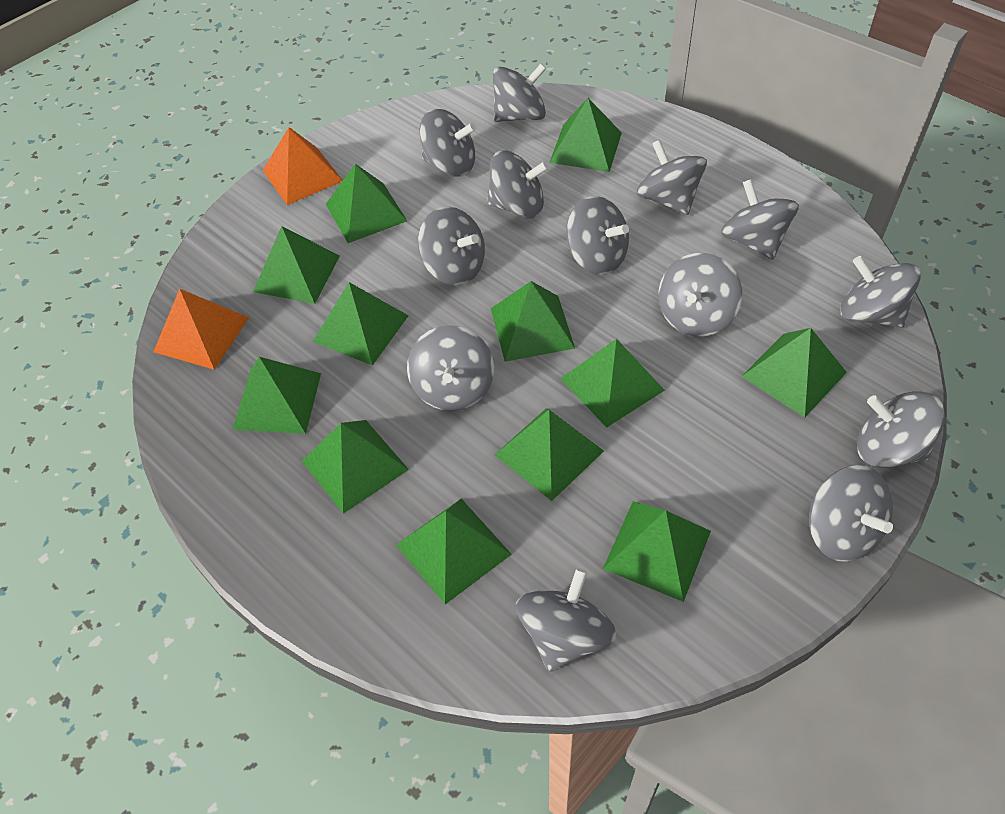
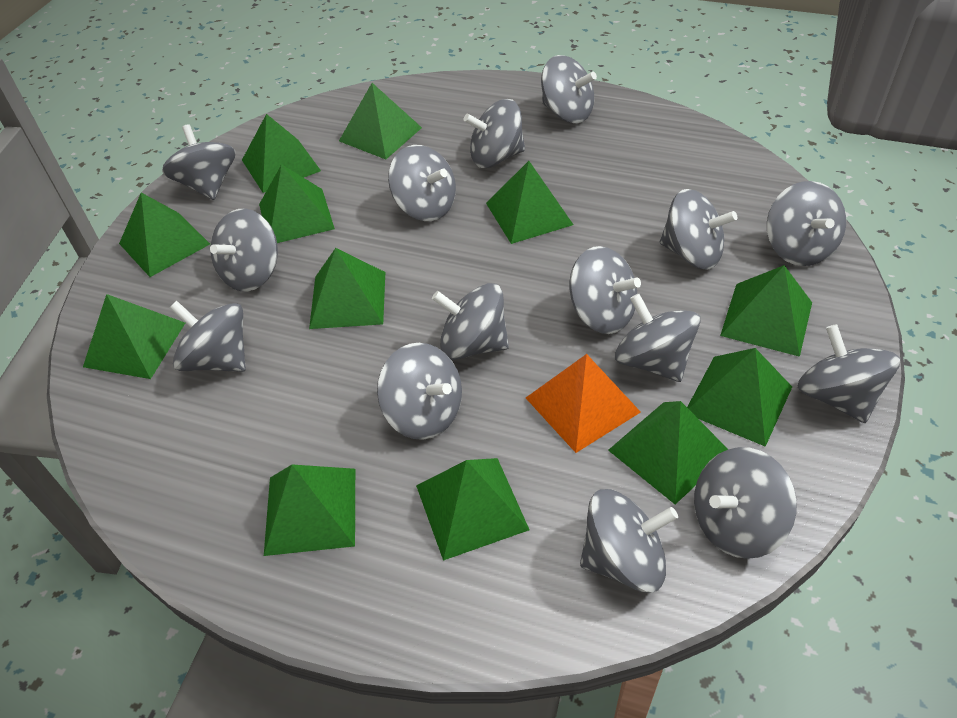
grey spinning top: [407,325,494,411] [418,207,485,285] [420,109,476,177] [487,150,549,219] [493,64,546,122] [516,568,617,672] [566,196,629,275] [636,140,707,215] [658,253,742,336] [721,179,799,260] [809,465,893,562] [840,256,921,328] [857,391,945,468] = 13 -> [162,124,235,200] [170,301,246,372] [210,209,278,291] [377,343,462,440] [388,145,456,221] [432,283,509,360] [464,99,525,168] [541,55,597,123] [570,246,641,334] [580,489,678,593] [615,294,701,382] [660,189,737,270] [694,447,797,559] [767,181,846,266] [797,324,900,423] = 15
orange pyramid: [154,289,249,370] [263,127,343,205] = 2 -> [526,354,641,453] = 1

